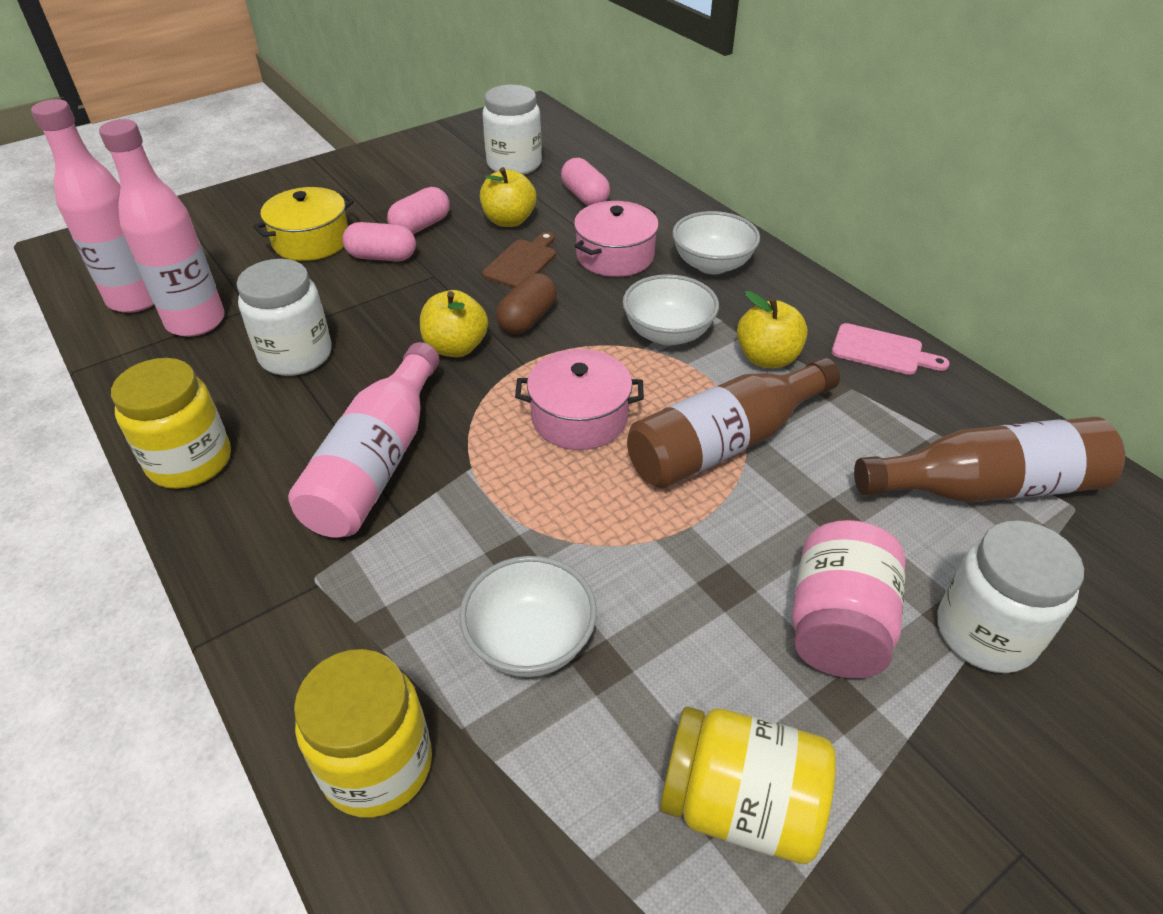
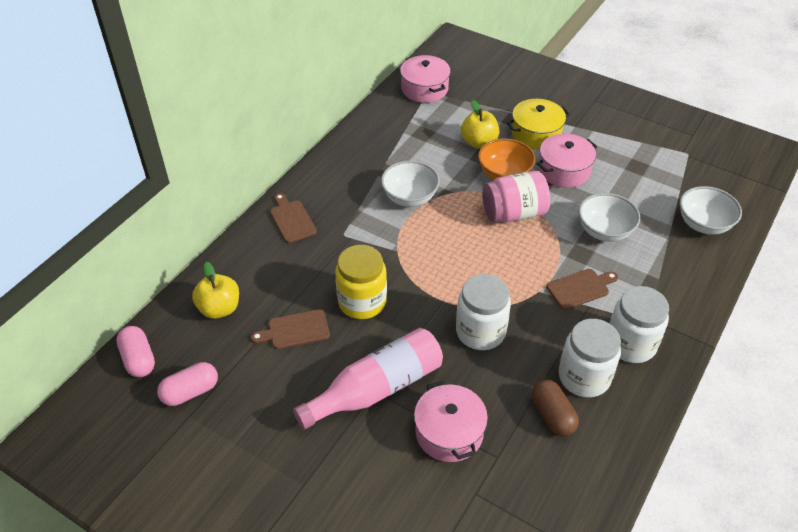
brown bottle: [627,357,840,489] [854,417,1125,503] = 2 -> none = 0
brown cutting board: [482,232,556,288] = 1 -> [251,309,330,349] [270,193,317,243] [546,269,618,310] = 3
orange bowl: none = 0 -> [478,138,535,180] = 1
pink bottle: [31,99,154,313] [99,119,225,337] [288,342,439,538] = 3 -> [293,328,443,430] = 1
pink capsule: [342,222,416,261] [387,187,450,234] [561,158,610,206] = 3 -> [116,326,155,377] [157,362,218,406] = 2
pink cutting board: [832,323,950,375] = 1 -> none = 0
pink pot: [515,349,644,450] [574,201,659,277] = 2 -> [400,55,451,103] [414,380,488,462] [537,133,597,188] = 3
yellow apple: [420,290,488,357] [480,167,536,227] [737,291,808,368] = 3 -> [192,262,239,319] [461,100,499,148] = 2
yellow jar: [111,358,231,489] [294,649,432,818] [660,707,836,864] = 3 -> [335,245,387,319] = 1

